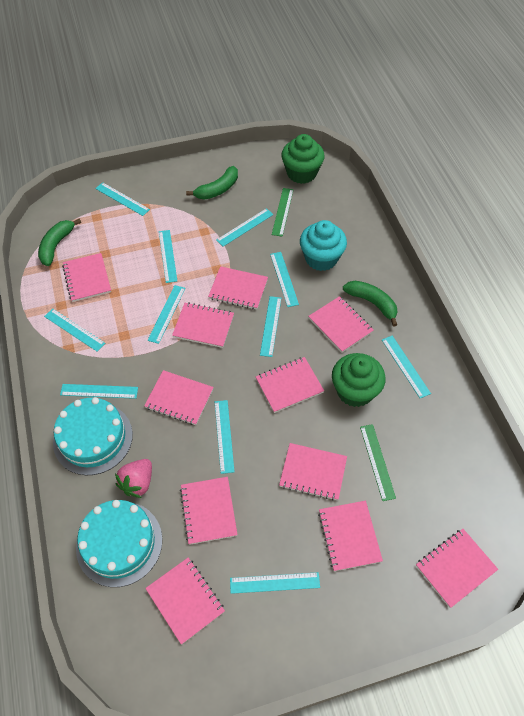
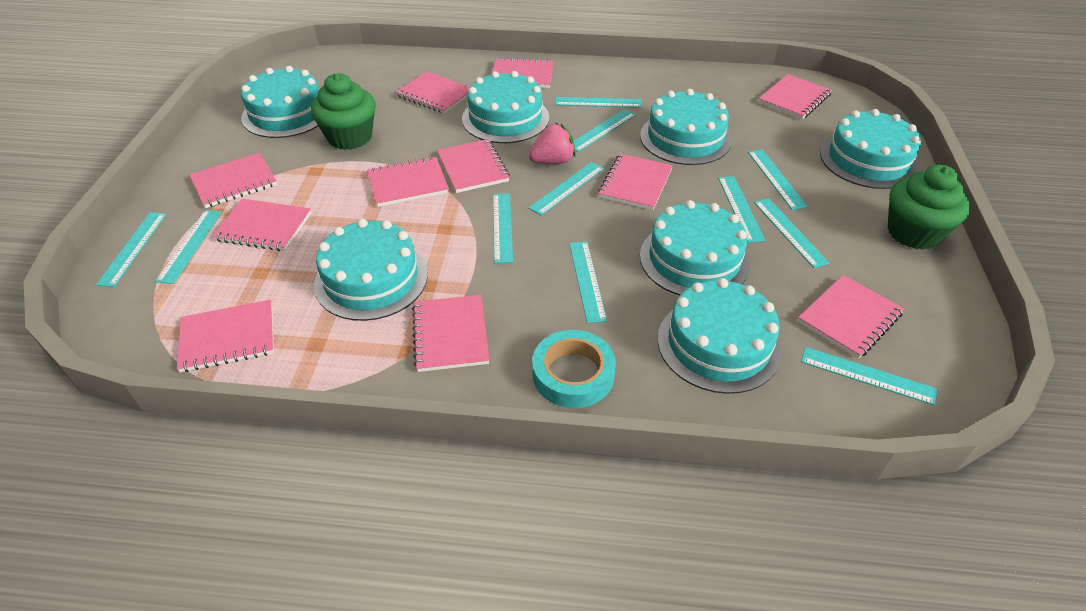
green banana: [38,219,81,266] [186,166,238,200] [343,281,398,327] = 3 -> none = 0
green ruler: [272,188,294,237] [360,424,396,501] = 2 -> none = 0
turquoise cake: [53,397,133,475] [76,500,162,587] = 2 -> [241,66,319,138] [314,219,428,321] [462,71,549,143] [640,89,732,165] [640,200,750,295] [658,278,781,394] [820,109,921,189] = 7
turquoise cupcake: [300,220,347,271] = 1 -> none = 0
turquoise tape: none = 0 -> [532,330,616,408] = 1

